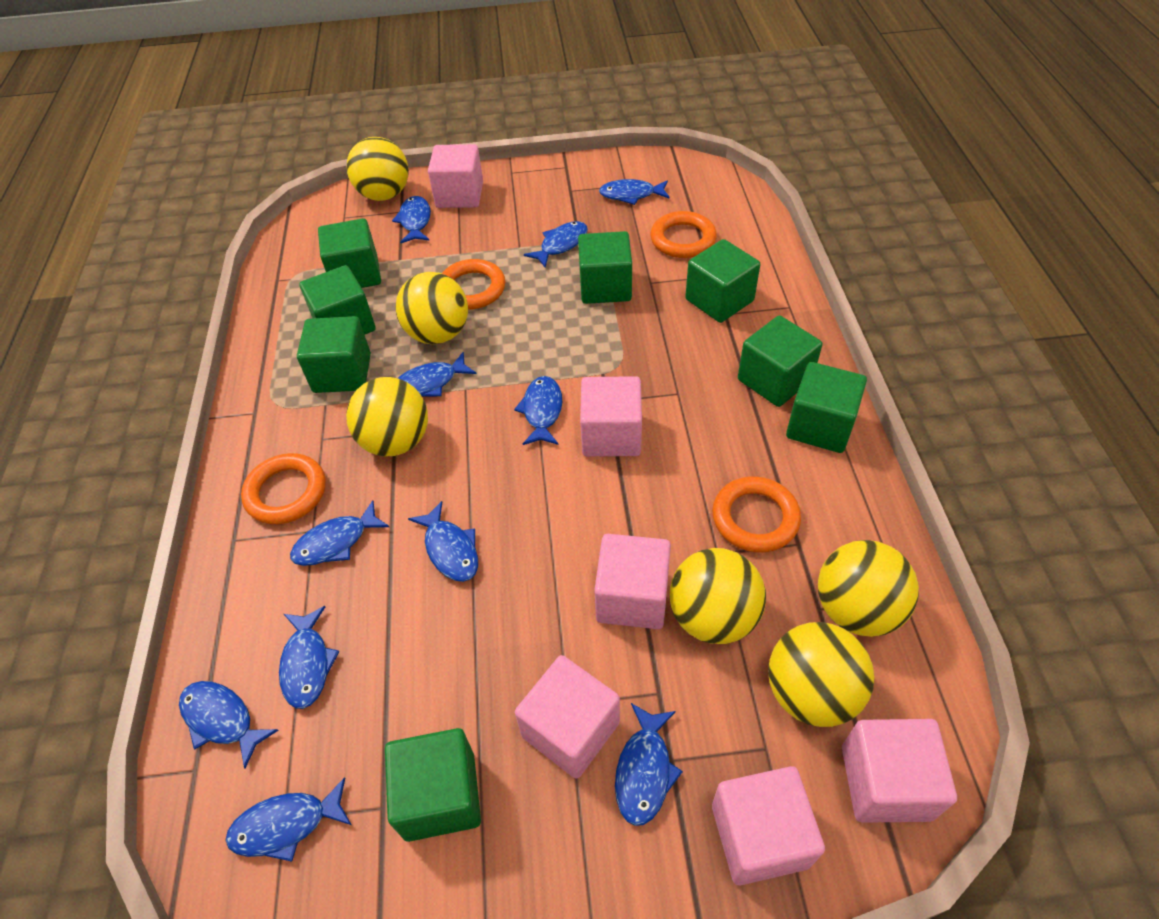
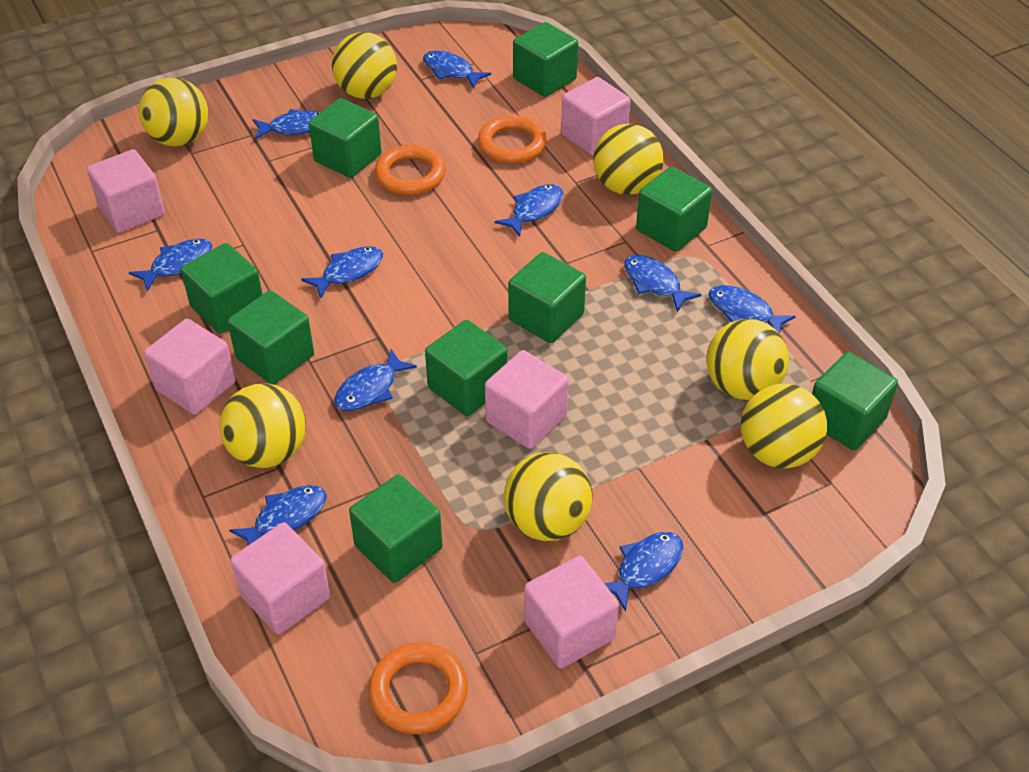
blue fish: [179,681,278,769] [225,777,352,862] [279,606,339,709] [290,500,389,566] [392,196,431,243] [398,352,477,397] [408,501,478,582] [514,376,562,445] [524,221,588,268] [599,179,670,205] [615,703,683,826] = 11 -> [129,239,212,291] [229,485,327,545] [253,109,321,139] [301,246,383,298] [334,349,417,411] [423,51,491,89] [495,184,563,237] [604,532,684,612] [624,255,701,312] [709,285,796,334] = 10
green cube: [297,316,371,393] [299,265,376,335] [318,218,381,288] [385,728,481,842] [578,231,632,304] [685,239,760,323] [738,315,822,407] [786,362,867,453] = 8 -> [181,243,263,334] [227,290,314,385] [309,98,382,178] [349,474,443,583] [425,320,508,416] [508,252,586,343] [513,22,578,97] [636,166,712,252] [812,352,898,451] = 9
orange ring: [241,453,326,524] [442,259,505,310] [650,211,717,258] [712,476,801,553] = 4 -> [369,642,468,734] [375,145,446,195] [478,115,547,164] = 3
yellow ball: [346,137,409,201] [346,377,428,457] [396,272,468,344] [670,548,766,644] [768,622,874,727] [818,540,919,637] = 6 -> [139,78,209,147] [220,383,306,468] [332,32,397,99] [504,452,593,541] [593,124,664,195] [706,319,789,400] [741,384,827,468] = 7

